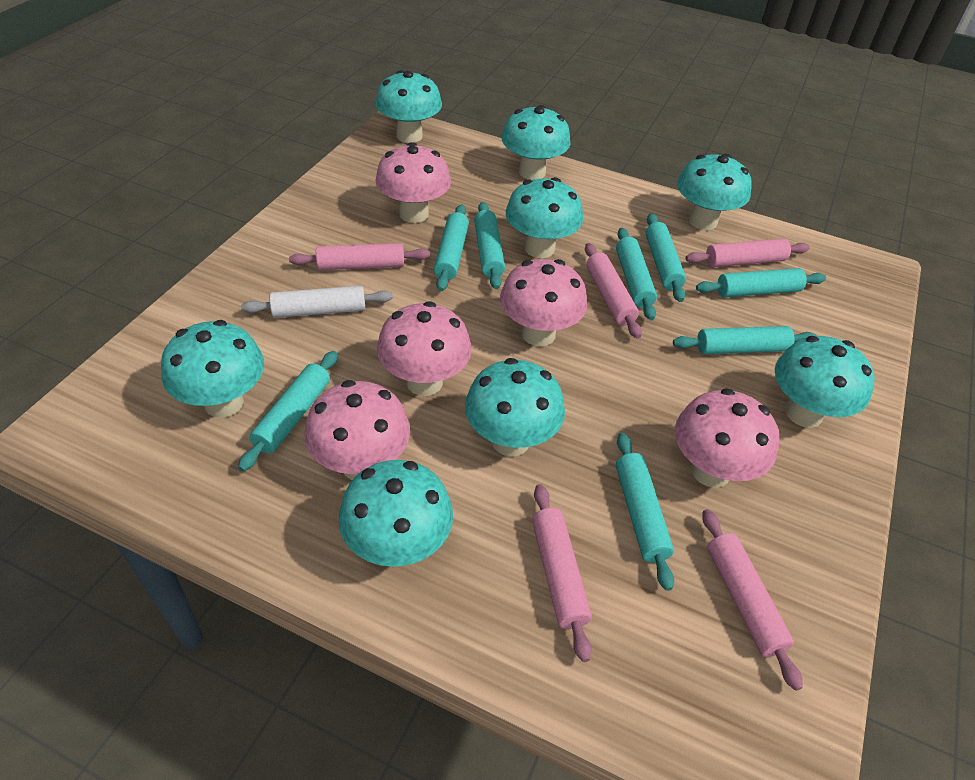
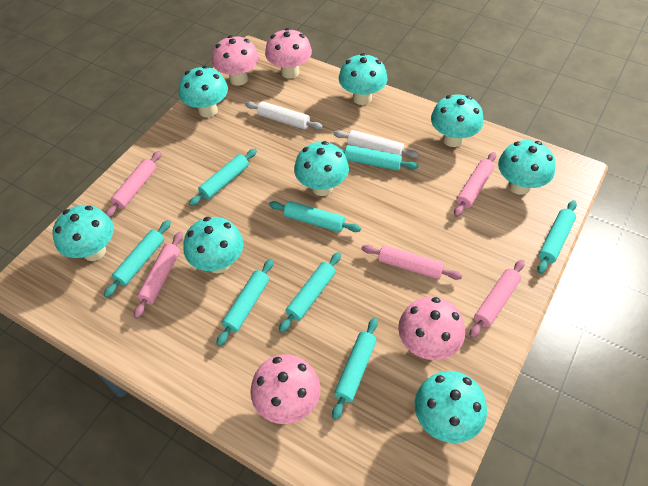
pink mushroom: [304,380,410,480] [375,142,451,223] [377,301,472,396] [500,259,587,346] [675,388,779,488] = 5 -> [212,35,259,86] [250,354,320,424] [265,28,312,79] [398,297,465,360] = 4
white rolling pin: [241,286,393,318] = 1 -> [245,101,323,130] [333,130,419,158] = 2

